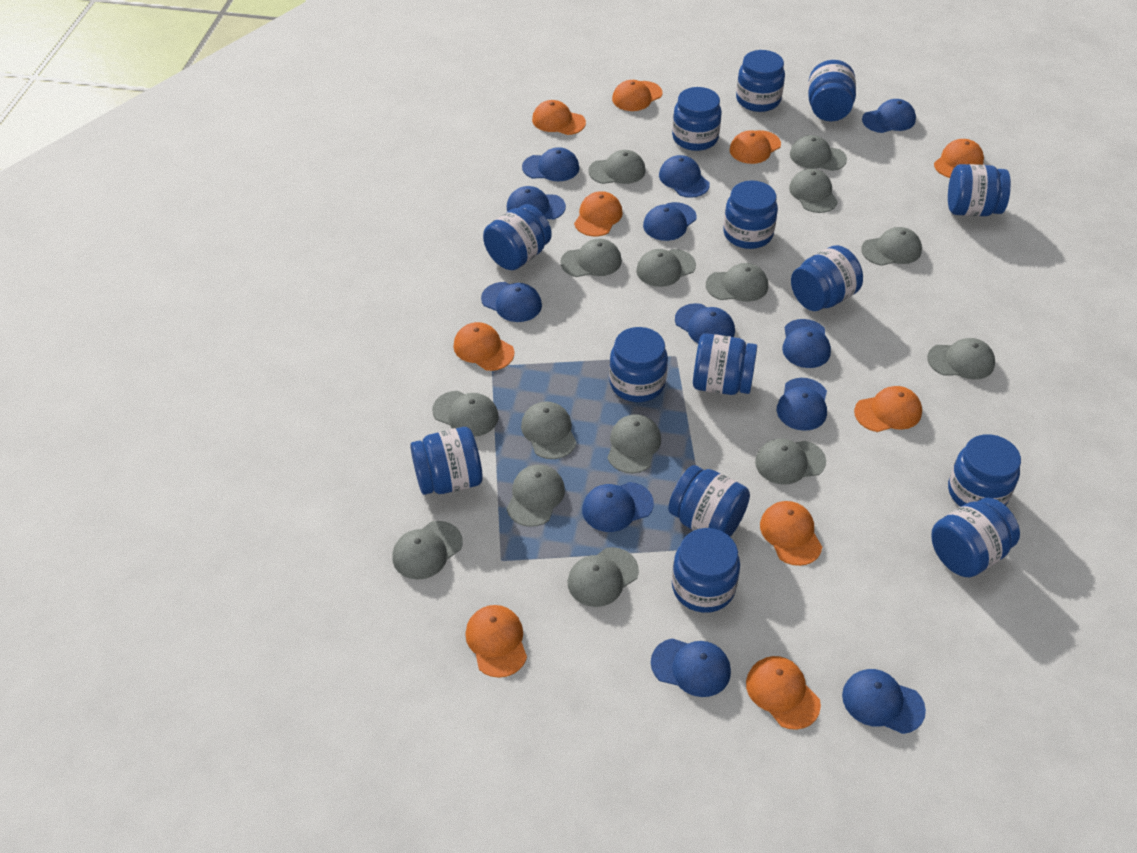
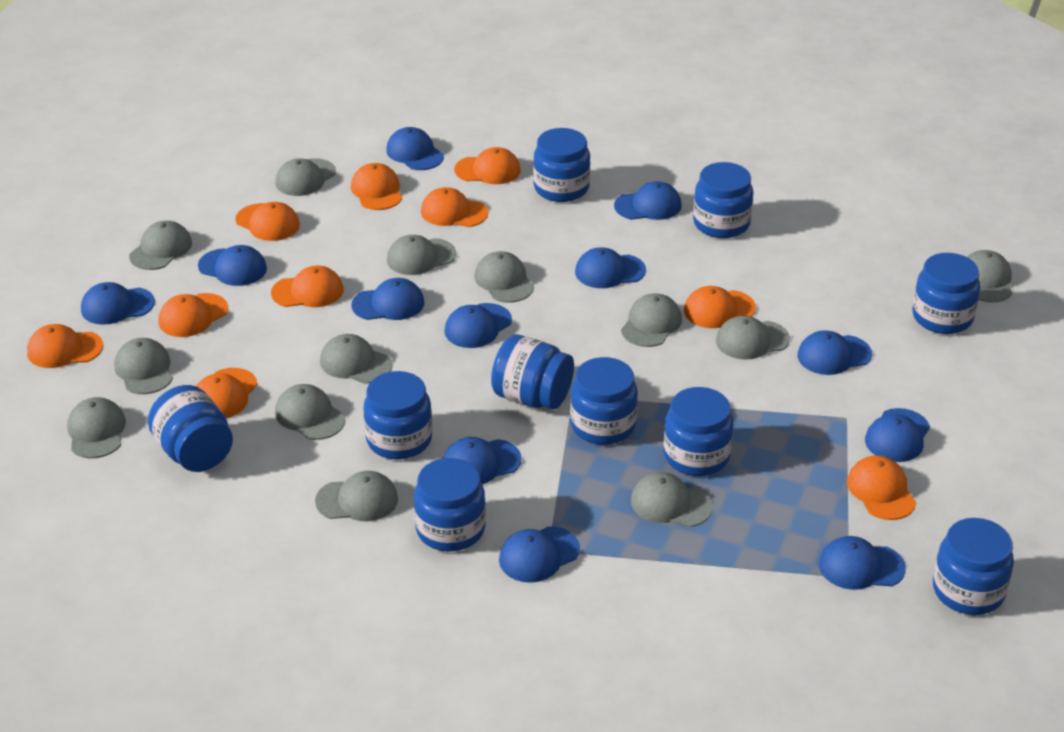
blue jar: [410,427,482,495] [483,204,552,270] [609,327,668,402] [668,465,750,537] [672,87,722,151] [672,528,740,613] [693,333,757,395] [723,181,778,249] [736,50,785,112] [791,245,863,311] [808,60,856,121] [931,498,1020,577] [948,164,1011,216] [948,434,1021,507] = 14 -> [148,385,233,472] [363,371,432,459] [414,458,486,551] [491,334,574,410] [533,128,590,202] [570,357,638,445] [664,387,733,476] [693,162,753,238] [913,253,980,334] [933,518,1014,615] = 10
grey cap: [392,521,463,580] [432,391,499,437] [506,465,565,527] [521,401,577,459] [560,239,622,277] [568,547,639,607] [588,150,646,184] [607,414,661,473] [636,249,696,287] [706,263,768,302] [755,439,826,485] [789,169,838,213] [790,135,847,171] [861,227,922,266] [927,338,995,380] = 15 -> [67,397,126,458] [114,338,173,394] [129,221,192,270] [275,158,336,196] [275,384,346,440] [315,471,398,521] [320,334,393,384] [387,235,456,275] [474,251,534,303] [621,293,682,347] [631,472,713,527] [716,316,790,360] [967,250,1012,302] = 13

